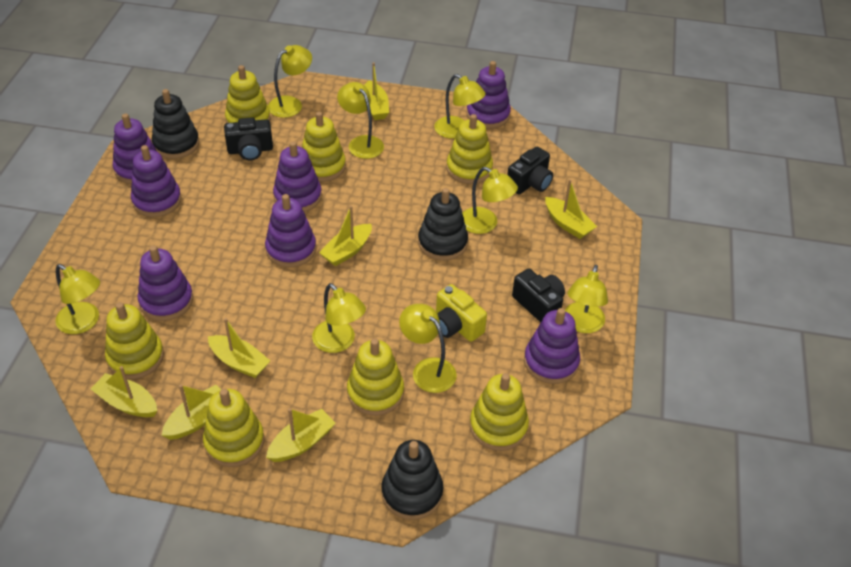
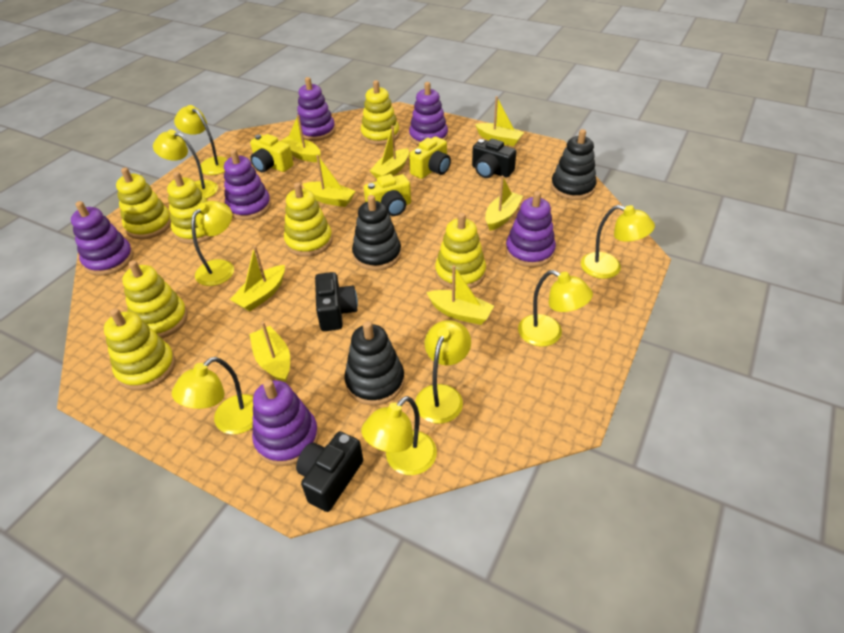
purple stacking toy: [113,114,156,184] [131,145,182,217] [138,245,193,321] [265,194,316,267] [273,141,322,212] [467,61,511,128] [524,308,580,384] = 7 -> [71,201,134,276] [224,149,271,220] [252,379,319,466] [297,77,335,141] [409,82,448,146] [506,191,556,267] = 6
yellow boat: [91,366,157,417] [161,385,221,440] [208,318,270,378] [266,408,336,462] [319,206,372,266] [364,62,389,120] [545,179,597,239] = 7 -> [230,246,285,311] [249,322,290,383] [281,115,320,162] [303,155,355,207] [370,125,409,179] [426,265,494,325] [475,96,524,146] [485,176,523,231] = 8
yellow camera: [436,284,487,342] = 1 -> [250,134,293,172] [364,174,411,216] [409,137,451,179] = 3

